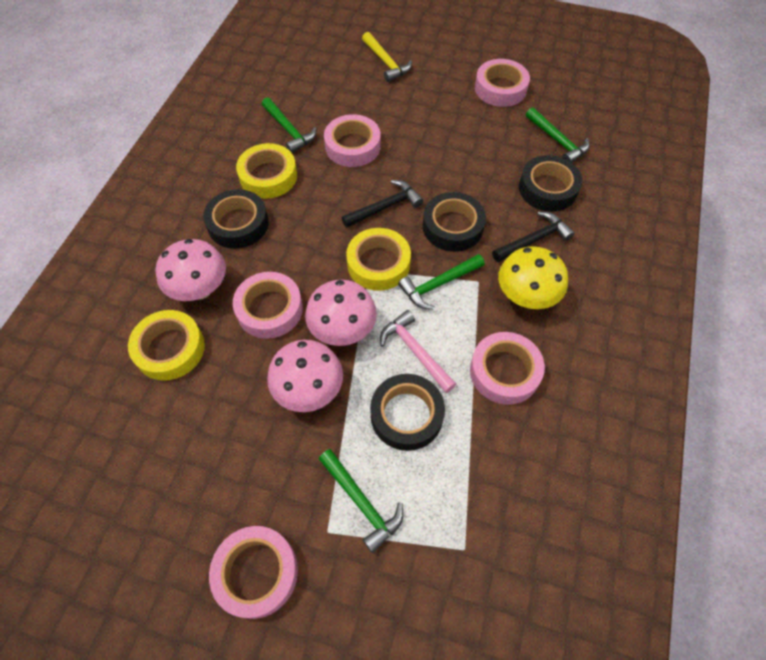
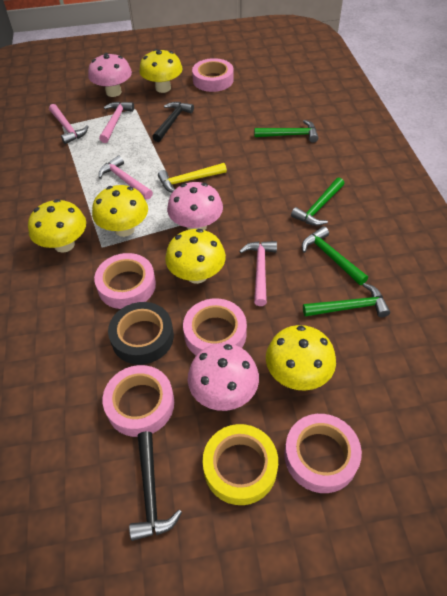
black tape: [203,189,269,249] [370,374,445,451] [423,192,486,252] [519,155,582,212] = 4 -> [108,302,174,365] = 1
pink hammer: [380,310,456,393] = 1 -> [49,104,89,144] [99,101,134,143] [99,156,153,199] [239,241,277,306] = 4
yellow mushroom: [498,246,568,309] = 1 -> [28,199,86,253] [92,185,148,237] [139,49,183,93] [165,229,226,284] [266,325,336,391] = 5
yellow tape: [128,310,205,381] [236,143,297,199] [346,228,411,291] = 3 -> [203,424,278,505] = 1

